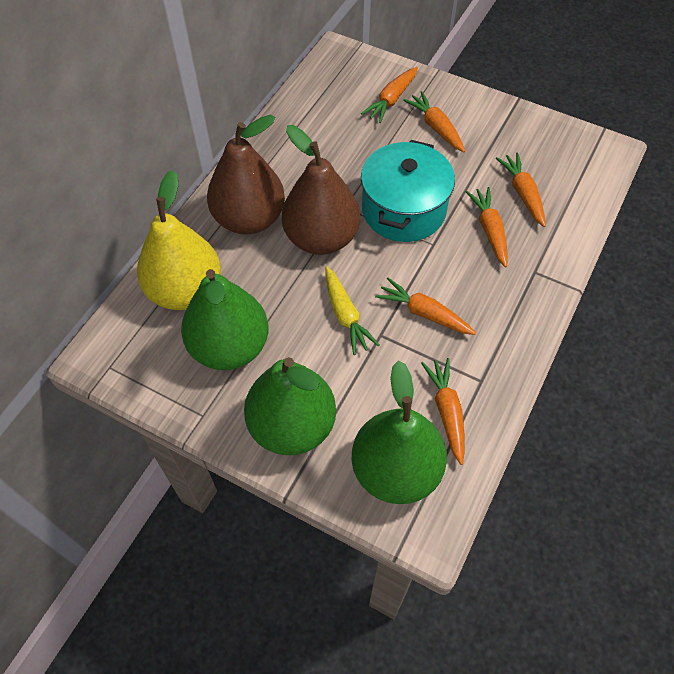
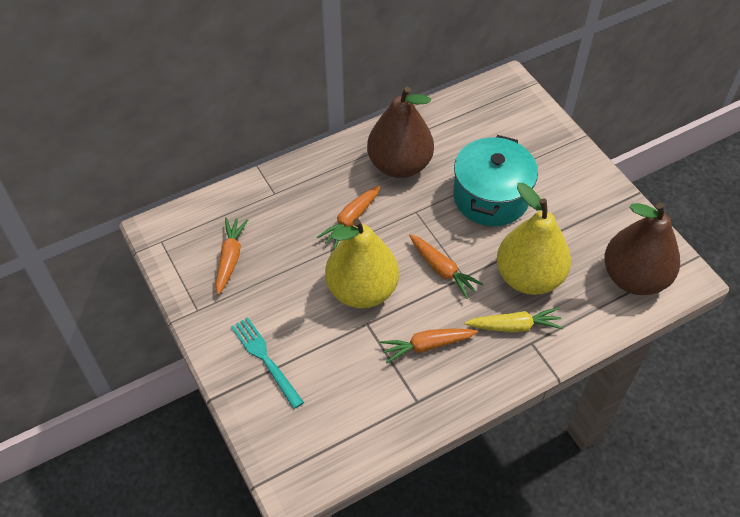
green pear: [181,269,268,370] [244,357,336,455] [352,361,447,504] = 3 -> none = 0
orange carrot: [361,67,418,123] [375,277,476,335] [403,91,465,152] [421,358,464,465] [466,187,508,267] [496,152,546,227] = 6 -> [216,218,248,295] [317,185,380,249] [380,329,478,363] [409,234,484,299] = 4
turquoise fork: none = 0 -> [231,317,304,409] = 1
yellow pear: [137,170,221,310] = 1 -> [325,218,399,308] [497,183,571,295] = 2

